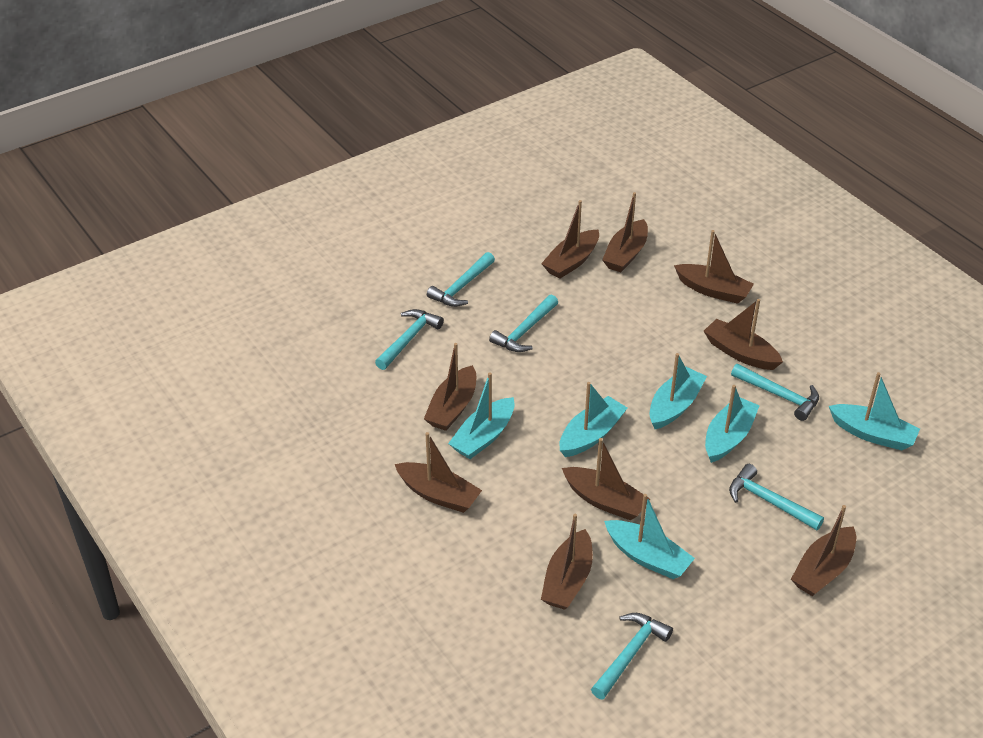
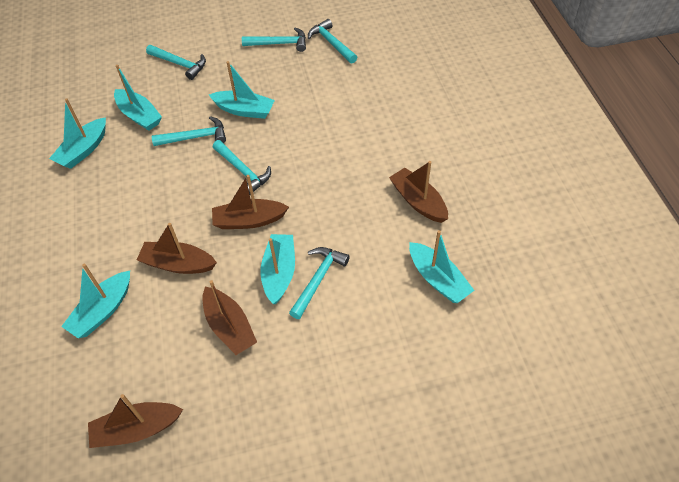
brown boat: [395,432,482,513] [424,343,476,431] [541,200,599,279] [541,514,593,610] [562,438,650,520] [602,192,648,272] [674,230,754,304] [704,299,783,370] [791,505,856,596] = 9 -> [88,394,183,448] [137,223,217,274] [202,280,257,355] [212,175,289,229] [389,161,448,223] = 5

